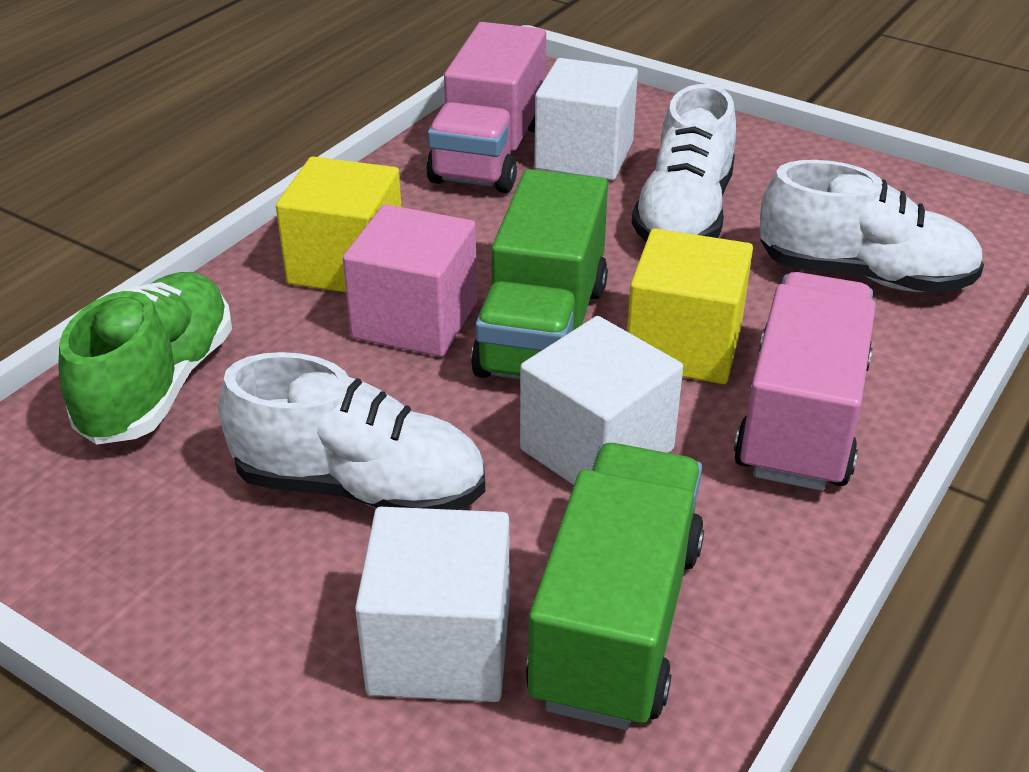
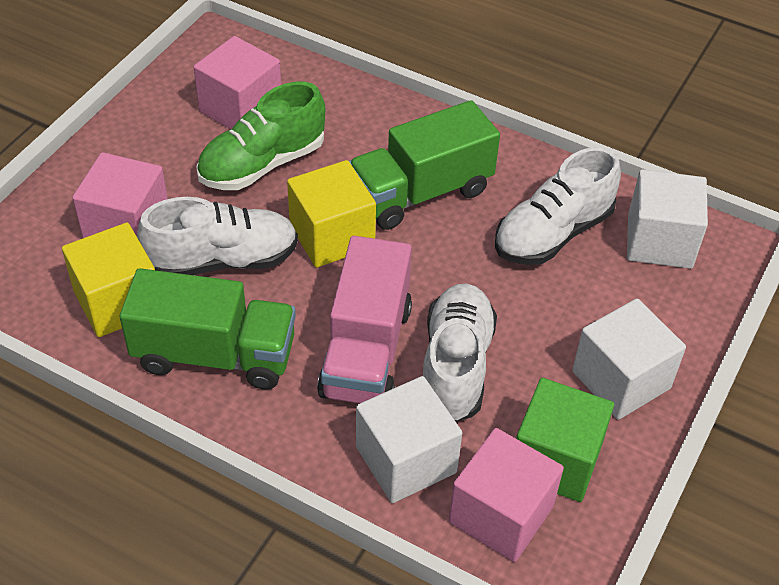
green cube: none = 0 -> [516,378,614,502] = 1
pink cube: [343,204,477,357] = 1 -> [72,152,168,238] [194,36,281,129] [449,428,564,562] = 3
pink truck: [426,22,546,193] [734,272,876,491] = 2 -> [317,236,412,404] = 1

